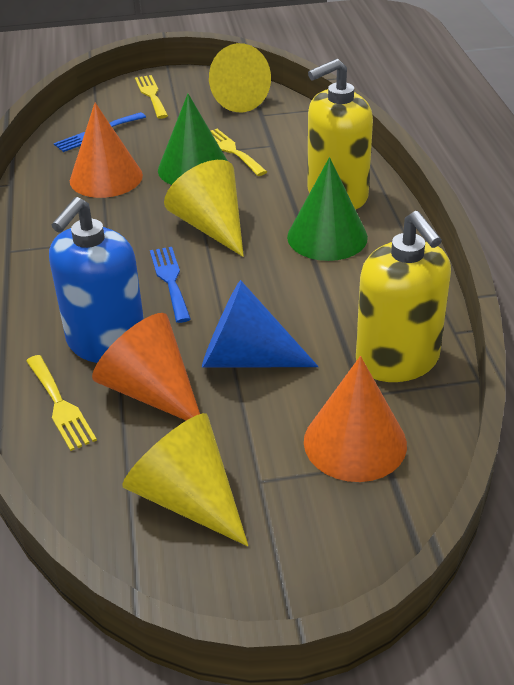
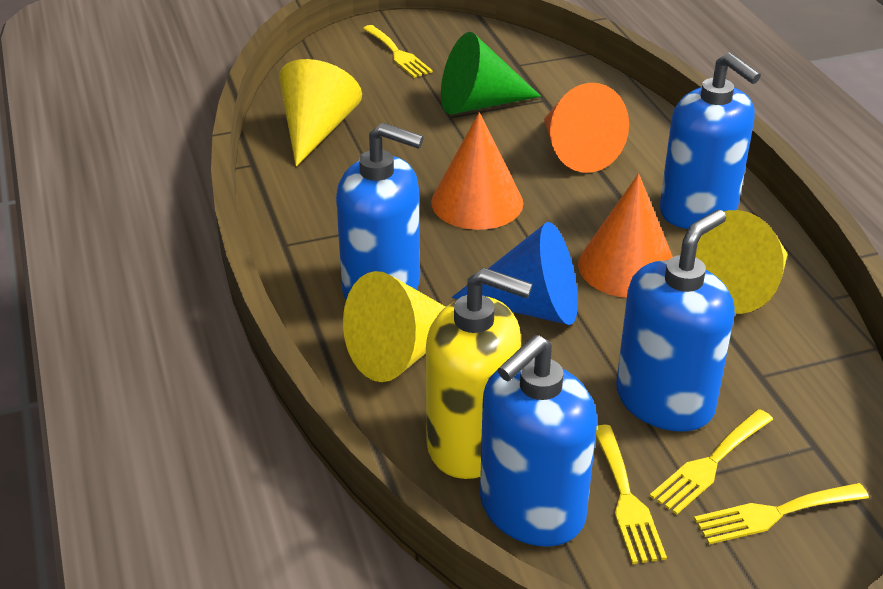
blue fork: [54,112,146,152] [150,247,191,323] = 2 -> none = 0
blue soap dispenser: [49,197,144,363] = 1 -> [336,122,424,300] [480,335,597,547] [616,210,735,432] [660,53,761,229] = 4
green cone: [158,94,228,185] [287,157,368,261] = 2 -> [441,32,541,115] = 1
yellow fork: [26,355,97,451] [135,75,168,119] [211,129,267,176] = 3 -> [363,25,433,78] [596,425,667,564] [650,409,773,515] [694,483,869,545] = 4
yellow soap dispenser: [307,59,373,209] [356,211,451,382] = 2 -> [426,268,533,479] = 1

